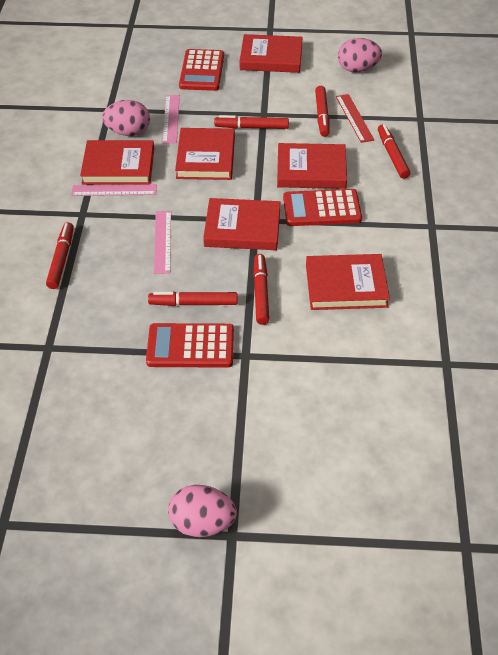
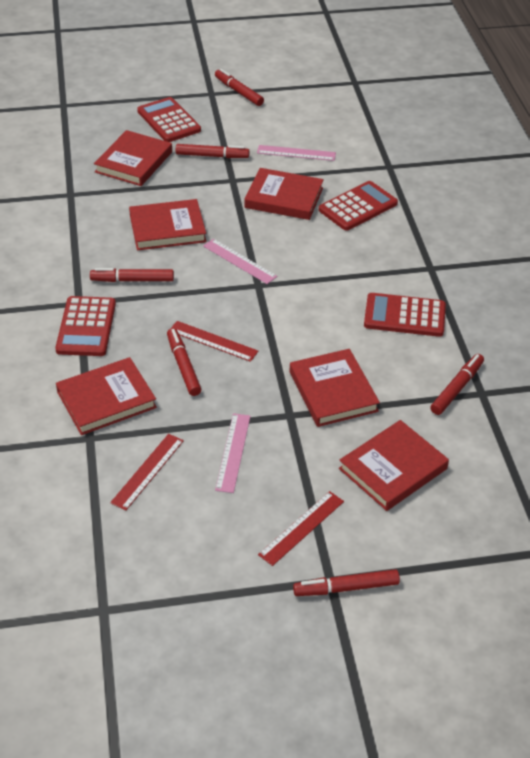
pink egg: [102,100,150,136] [168,485,237,537] [338,38,382,72] = 3 -> none = 0
red calculator: [146,323,234,368] [179,49,224,91] [283,189,362,226] = 3 -> [55,296,116,356] [137,97,201,142] [319,181,398,231] [364,293,446,337] = 4
red ruler: [336,94,374,143] = 1 -> [110,434,184,511] [170,321,258,362] [258,491,344,566] = 3

